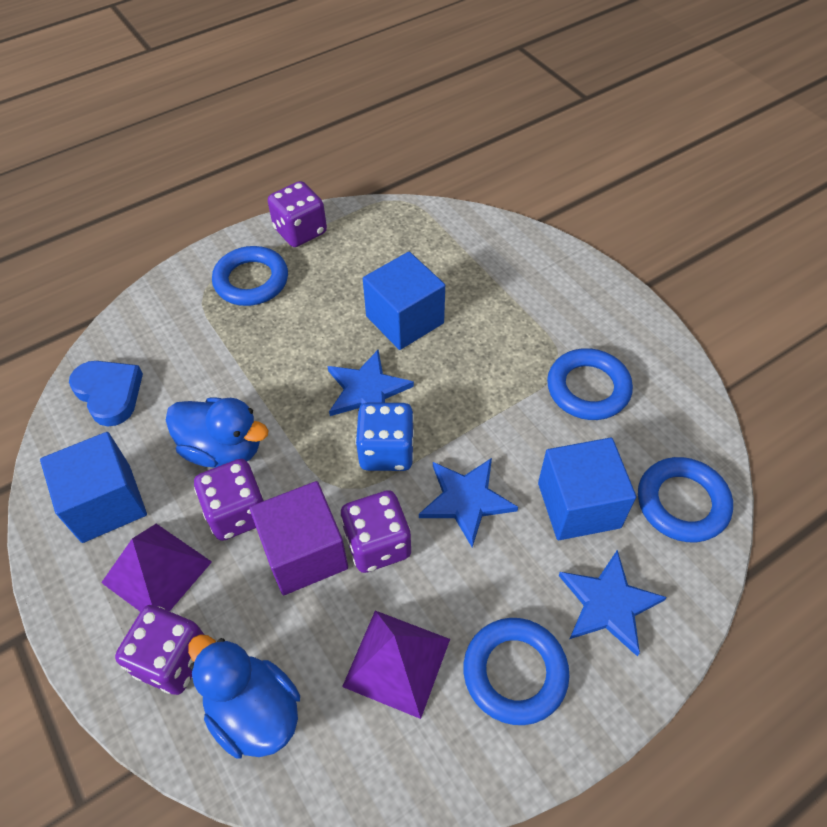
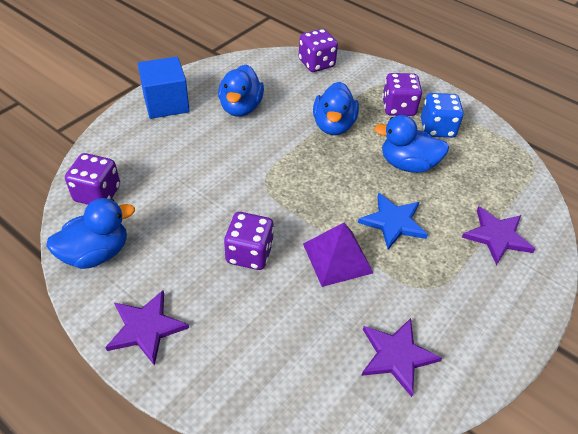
blue cube: [40,432,147,543] [363,252,445,350] [538,438,636,540] = 3 -> [138,57,190,119] = 1
blue duck: [166,397,269,468] [188,634,300,758] = 2 -> [46,198,135,269] [218,65,264,117] [313,82,359,135] [374,115,449,173] = 4
blue heart: [69,361,143,426] = 1 -> none = 0
blue ring: [212,246,288,306] [463,618,570,725] [547,348,633,420] [638,457,733,542] = 4 -> none = 0
blue star: [328,350,414,416] [419,458,518,547] [559,550,667,656] = 3 -> [358,193,428,250] = 1
purple cube: [250,481,348,595] = 1 -> none = 0
purple pyramid: [101,524,212,612] [342,610,450,719] = 2 -> [303,223,373,287] = 1
purple star: none = 0 -> [105,290,189,366] [361,318,442,397] [462,207,535,265] = 3

